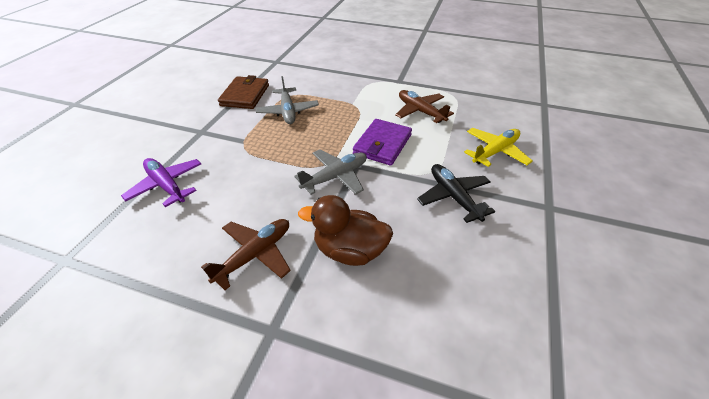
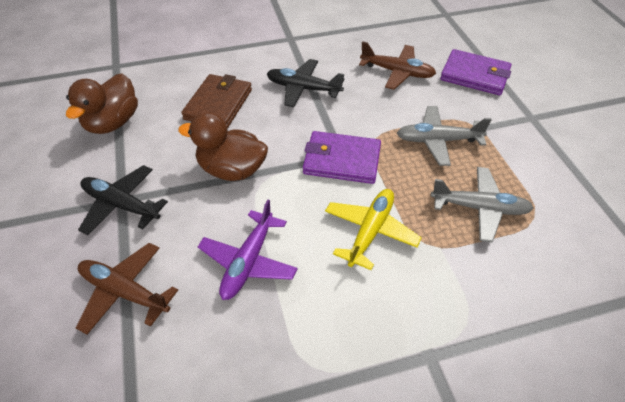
black plane: [417,164,495,223] = 1 -> [78,165,168,235] [267,59,345,107] = 2
brown duck: [298,195,393,266] = 1 -> [66,73,138,134] [178,112,268,181] = 2
purple wallet: [353,119,412,166] = 1 -> [303,131,381,184] [440,49,512,95] = 2

